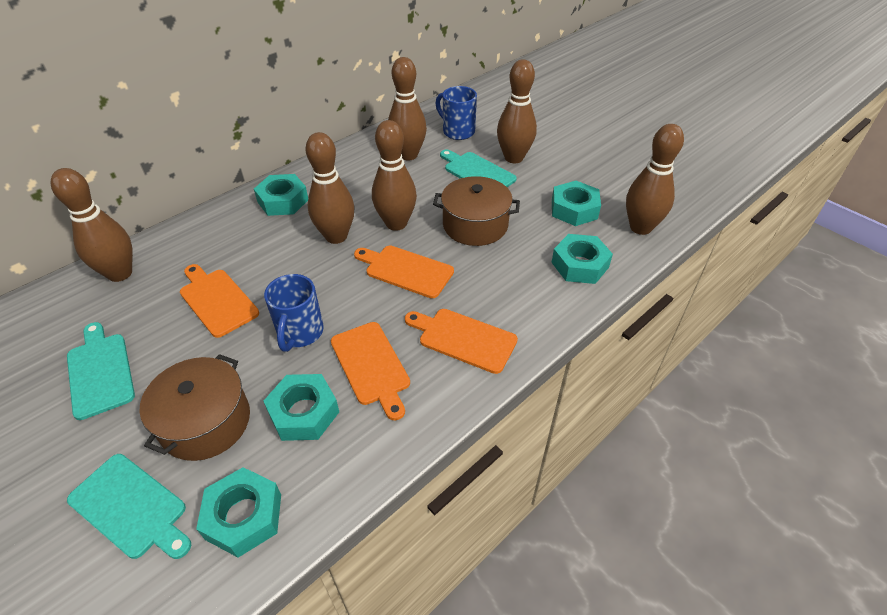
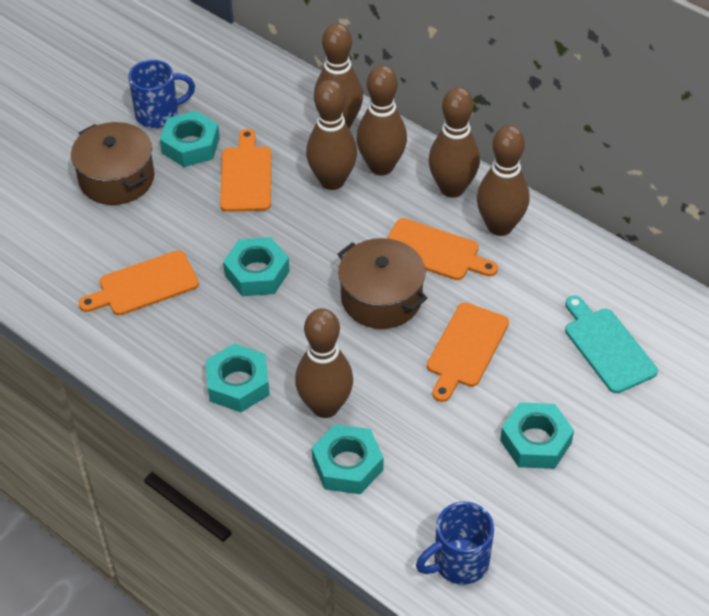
turquoise cutting board: [67,322,135,420] [67,454,191,559] [440,149,517,187] = 3 -> [565,295,658,393] = 1

